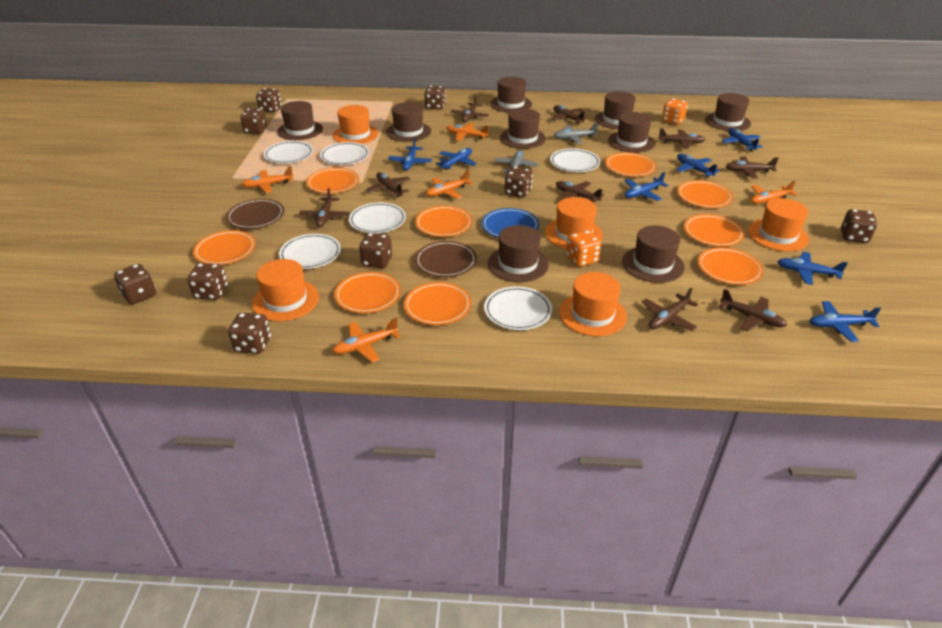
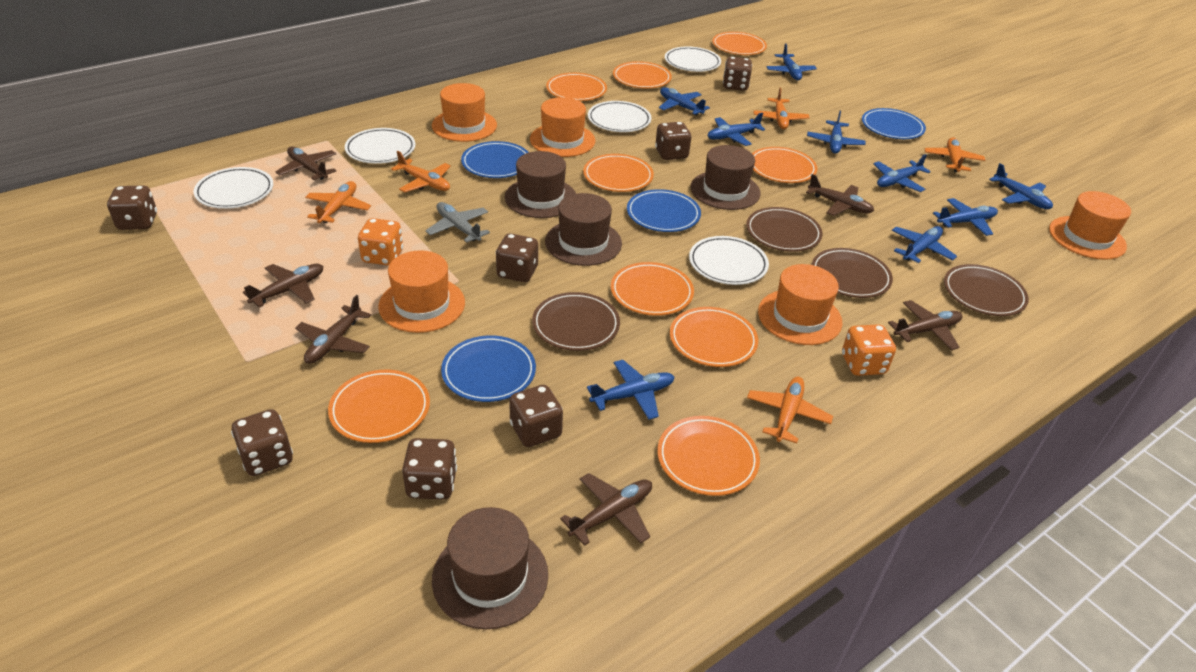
blue plane: [388,138,432,170] [436,148,477,170] [625,172,669,201] [676,154,720,177] [722,128,763,151] [778,252,848,285] [809,301,881,342] = 7 -> [587,360,674,420] [659,87,710,115] [708,113,765,146] [766,44,817,80] [807,111,866,154] [873,154,931,192] [892,226,957,263] [933,198,998,236] [989,163,1053,209] = 9
blue plate: [482,208,539,238] = 1 -> [441,335,536,402] [461,141,529,178] [627,189,701,232] [862,108,926,139] = 4
brown dice: [114,264,156,304] [187,263,228,300] [228,313,271,354] [240,109,267,134] [256,88,282,112] [359,233,392,268] [425,86,446,109] [505,166,533,197] [841,209,877,243] = 9 -> [107,185,157,230] [231,409,293,476] [402,438,457,499] [496,233,538,282] [509,385,563,447] [655,122,692,160] [723,57,752,91] = 7
brown hat: [277,101,323,140] [386,102,431,142] [488,225,549,282] [490,77,532,113] [500,108,546,149] [595,91,635,129] [608,112,655,153] [622,226,685,283] [705,93,751,131] = 9 -> [432,507,548,630] [505,151,576,218] [545,193,622,266] [691,145,761,210] = 4
brown plane: [299,188,350,227] [366,172,411,197] [450,95,489,122] [551,105,588,124] [556,181,604,203] [642,288,698,331] [658,128,705,149] [719,289,787,331] [726,156,779,179] = 9 -> [243,264,323,308] [275,146,336,180] [295,295,371,364] [560,473,652,546] [806,174,874,216] [888,300,963,350] = 6
brown plate: [226,199,284,229] [415,241,477,277] = 2 -> [532,292,620,351] [746,207,823,252] [811,248,893,298] [944,264,1029,316] = 4
grey plane: [494,150,539,172] [553,123,598,144] = 2 -> [425,202,490,243] = 1
white plate: [264,141,313,164] [279,234,341,269] [320,142,369,165] [349,203,406,233] [484,287,552,330] [550,148,600,172] = 6 -> [194,167,273,209] [345,128,415,164] [588,101,651,132] [665,47,721,72] [689,236,769,285] = 5

